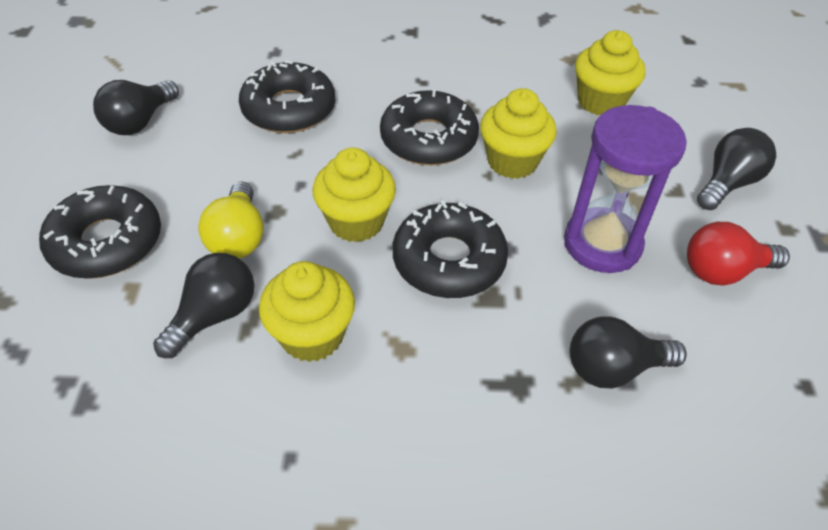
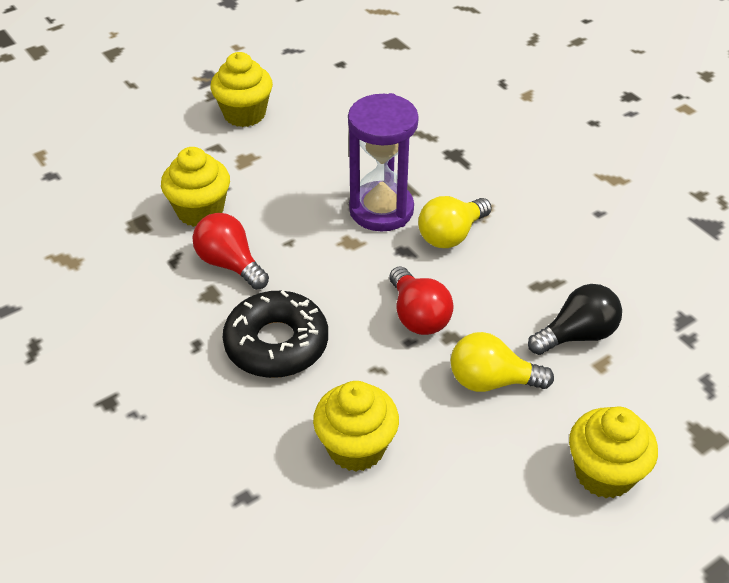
black donut: [39,185,161,279] [239,60,336,133] [380,90,479,165] [393,200,508,298] = 4 -> [223,290,328,378] = 1
black light bulb: [93,80,179,135] [153,253,254,358] [570,316,687,389] [697,128,776,210] = 4 -> [528,284,622,355] = 1
red light bulb: [687,222,790,286] = 1 -> [192,213,269,290] [389,266,454,335] = 2
yellow light bulb: [198,181,264,259] = 1 -> [418,196,492,248] [451,332,554,392] = 2

